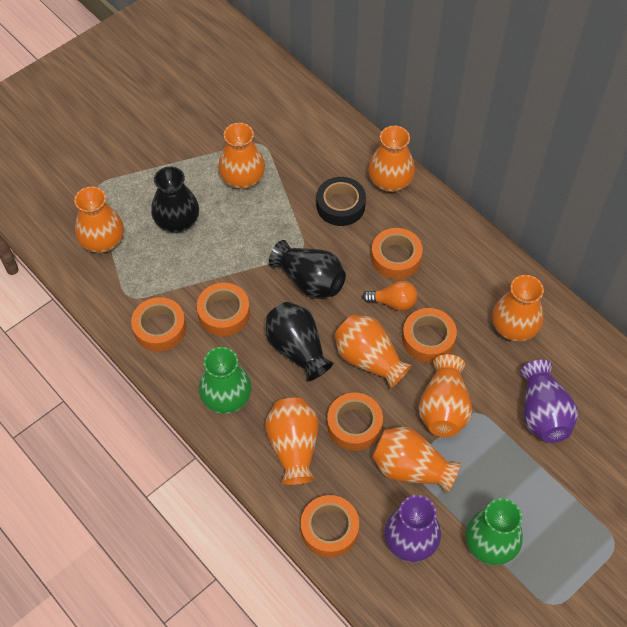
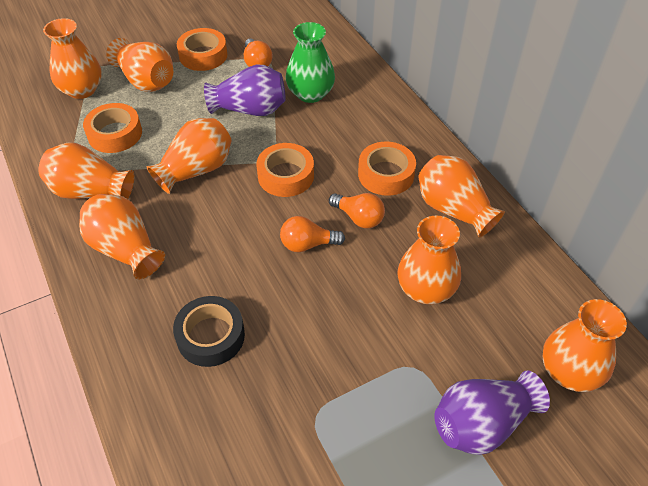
black vase: [151,166,199,233] [266,302,334,381] [269,240,346,299] = 3 -> none = 0
green vase: [199,347,252,414] [465,498,523,565] = 2 -> [286,22,335,103] = 1
orange light bulb: [362,281,417,311] = 1 -> [244,39,273,67] [280,216,345,252] [329,193,385,228] = 3
orange tape: [131,297,186,352] [197,283,250,336] [301,495,359,558] [327,393,383,451] [371,228,423,279] [402,308,457,363] = 6 -> [83,103,142,153] [177,28,227,71] [256,143,314,197] [358,142,416,196] = 4

